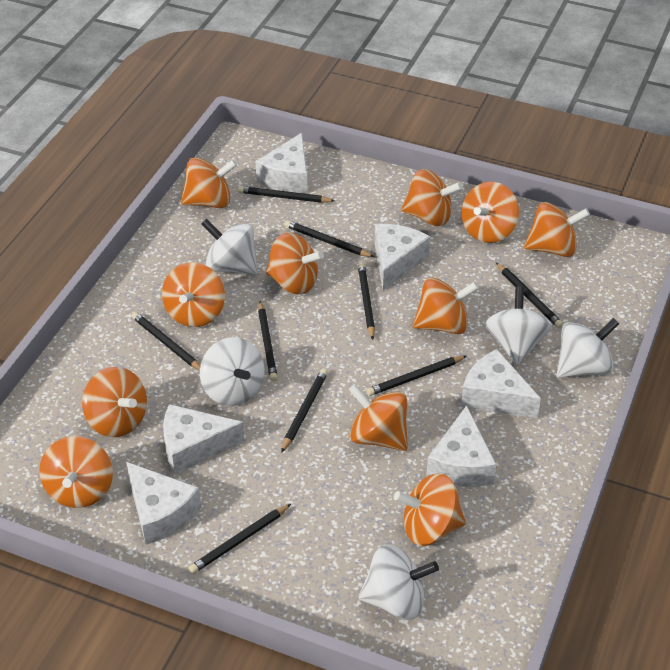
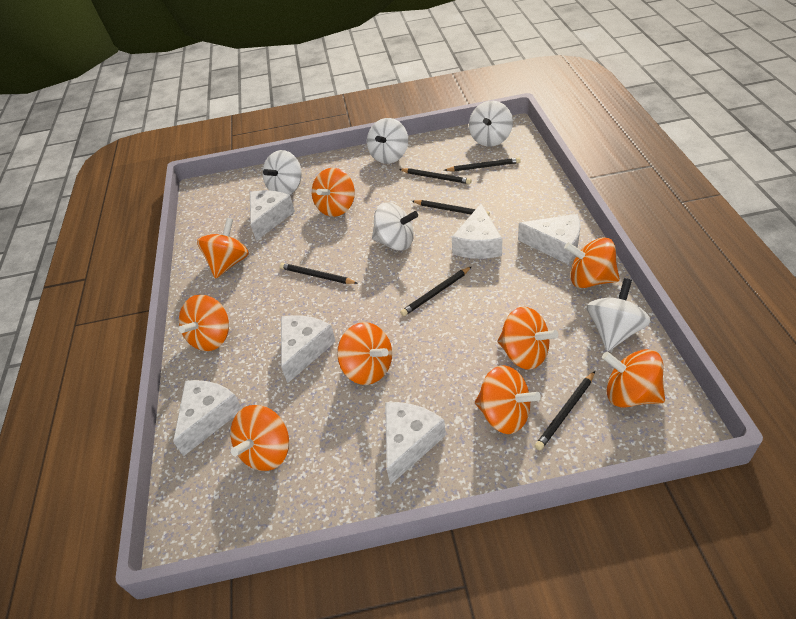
black pencil: [132,312,201,370] [189,504,291,574] [238,186,335,203] [258,301,278,381] [281,368,328,453] [285,220,374,257] [358,263,375,340] [366,355,467,396] [496,262,563,328] = 9 -> [280,263,358,284] [399,168,472,184] [400,266,472,316] [412,200,490,215] [444,157,521,171] [535,371,595,450] = 6
orange spinning top: [39,436,113,508] [82,367,147,437] [162,262,225,327] [181,157,237,208] [266,233,324,295] [348,384,408,451] [394,473,466,546] [401,169,463,226] [412,277,479,334] [461,182,519,243] [524,202,590,257] = 11 -> [179,294,229,351] [197,218,249,279] [230,405,289,471] [312,168,355,217] [337,322,392,385] [475,365,541,434] [497,307,558,370] [564,237,620,288] [602,349,665,407] = 9

